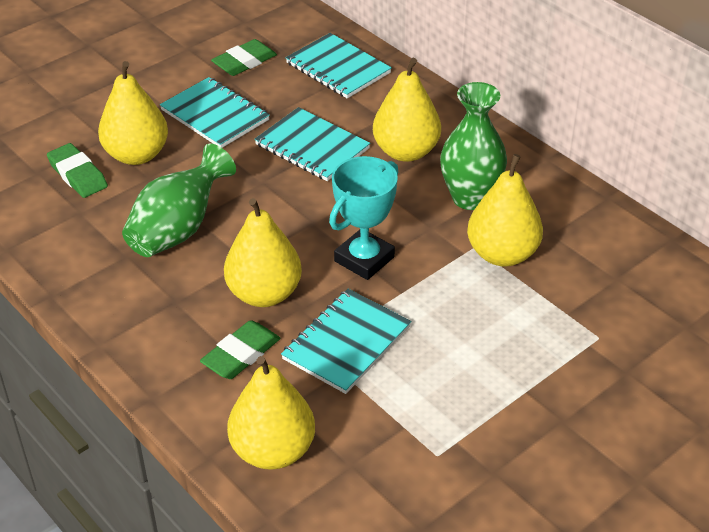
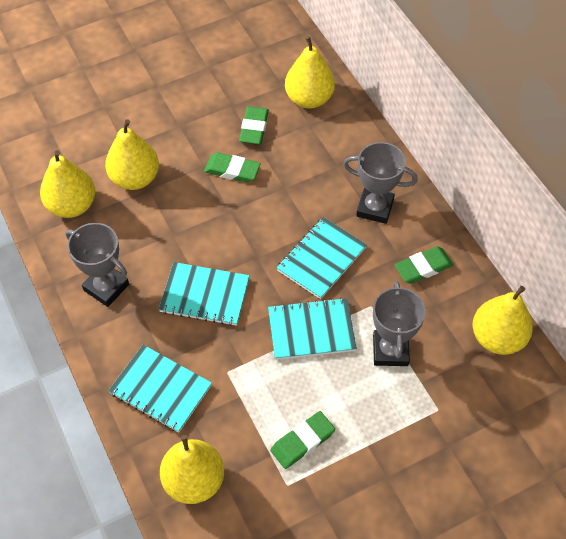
green eraser: [47,143,108,198] [200,320,280,379] [211,39,277,76] = 3 -> [204,152,261,183] [239,106,269,144] [270,411,335,469] [395,246,453,284] = 4
green vase: [122,144,236,257] [440,82,507,210] = 2 -> none = 0
grey trophy: none = 0 -> [65,223,129,307] [343,142,418,224] [373,281,426,366] = 3
turquoise trophy: [329,156,398,280] = 1 -> none = 0

